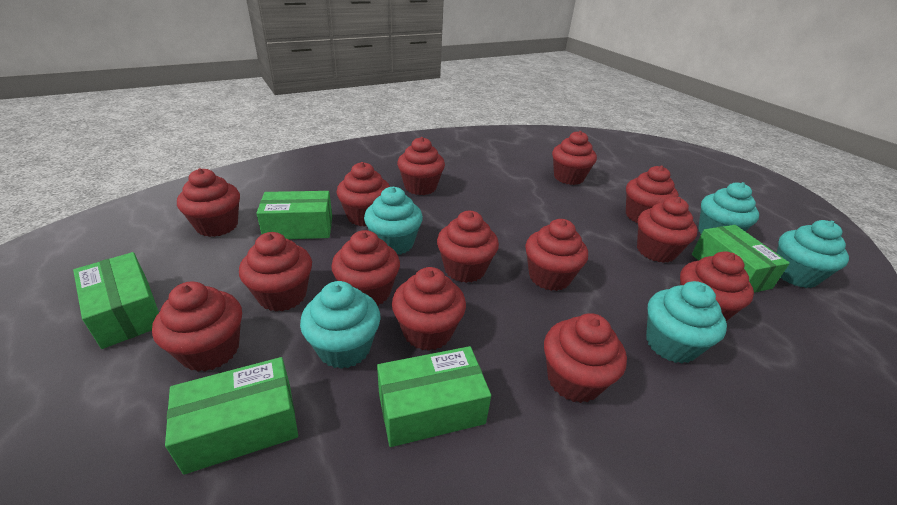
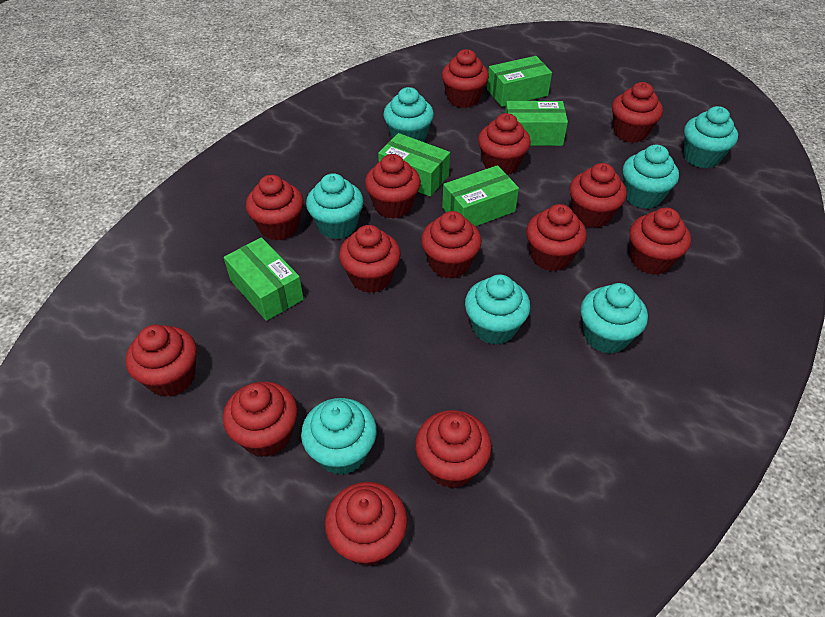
turquoise cupcake: [300,281,381,369] [364,187,423,255] [646,281,727,363] [698,182,759,234] [777,220,849,288] = 5 -> [301,398,377,475] [306,173,364,239] [383,87,434,142] [465,275,530,345] [581,283,648,354] [623,145,679,209] [684,106,738,168] = 7

